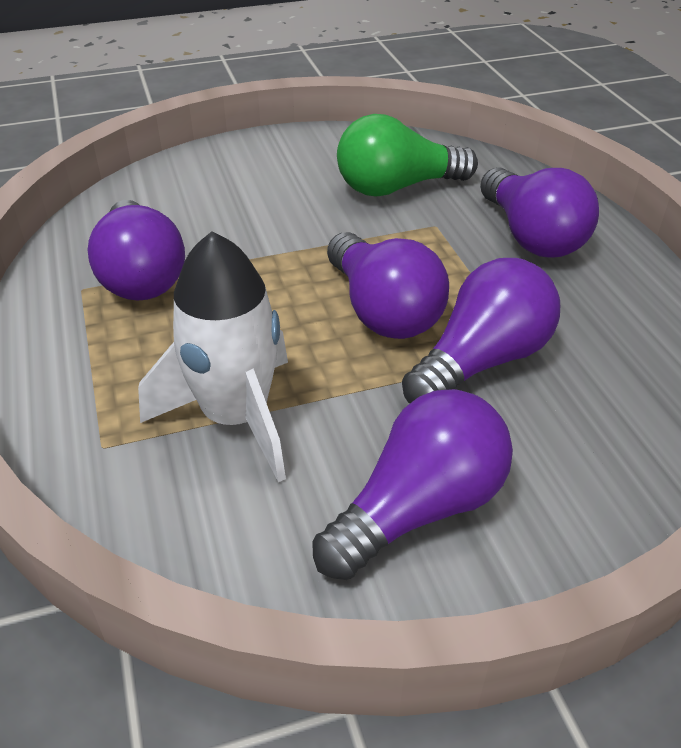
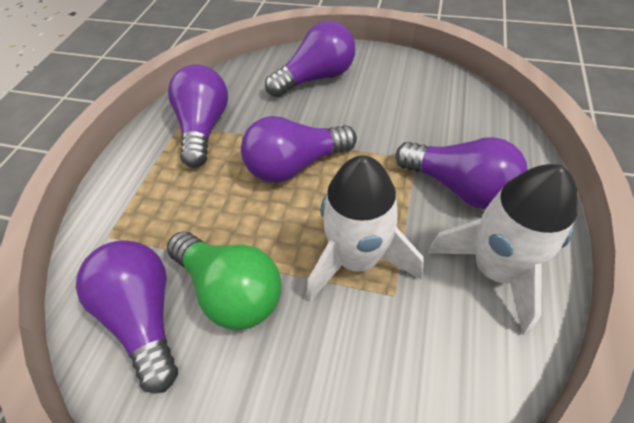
white rocket: [138,231,288,482] = 1 -> [307,155,424,302] [428,164,577,335] = 2

